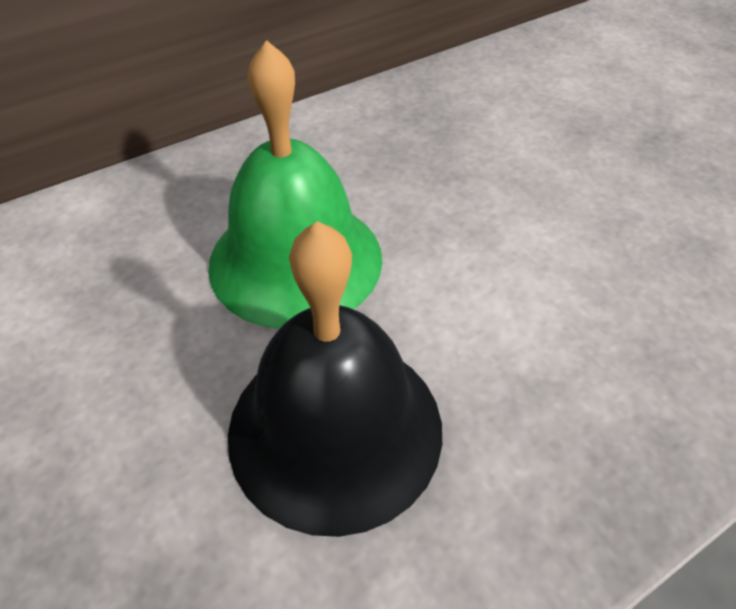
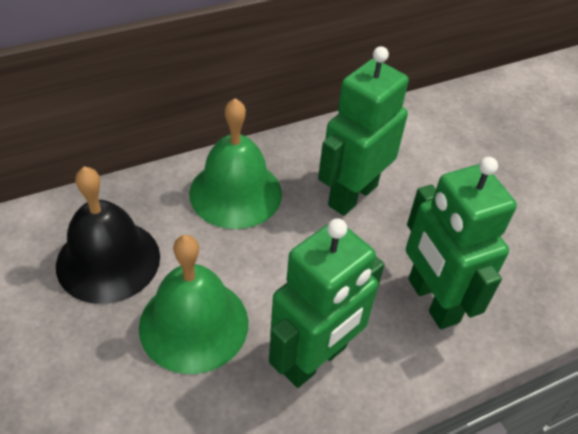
green bell: [208,40,382,329] = 1 -> [139,235,248,374] [189,98,282,229] = 2
green robot: none = 0 -> [269,218,385,388] [318,46,409,216] [406,157,517,329] = 3

